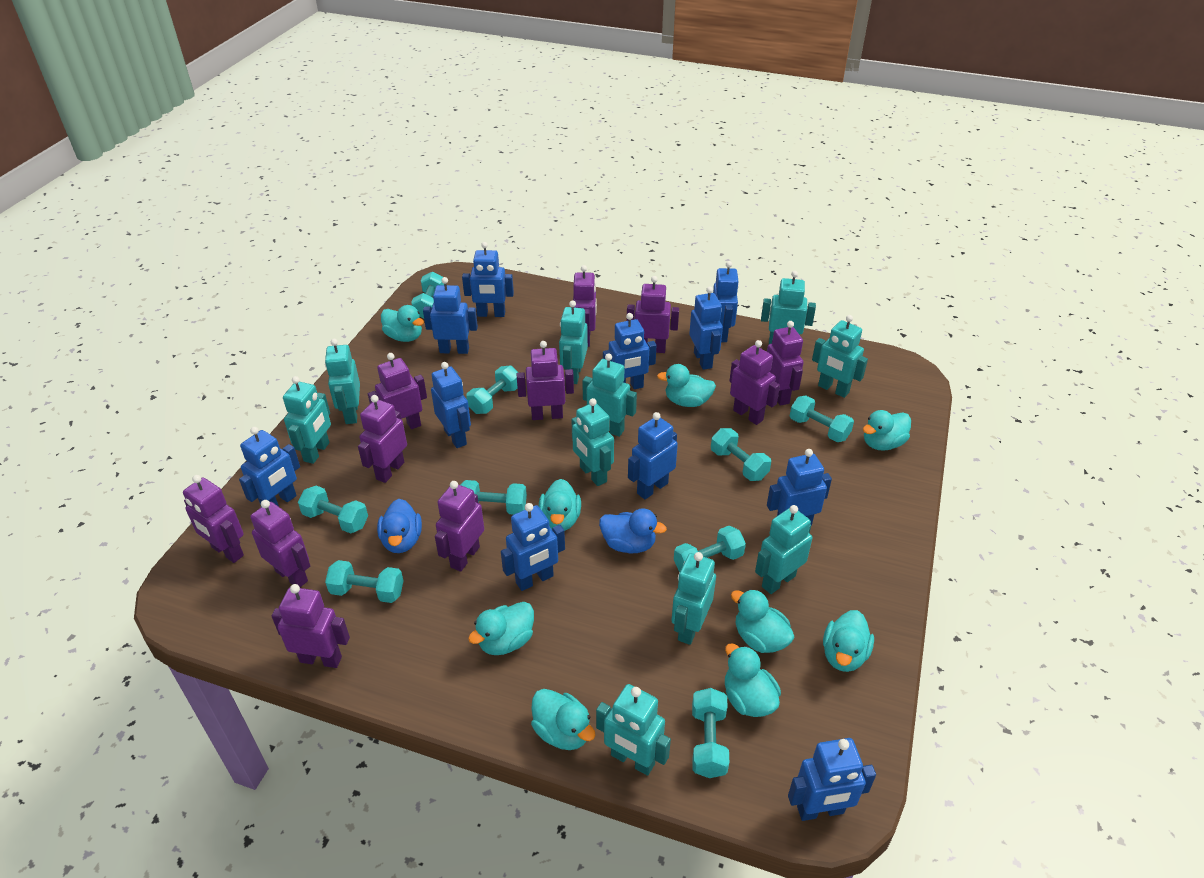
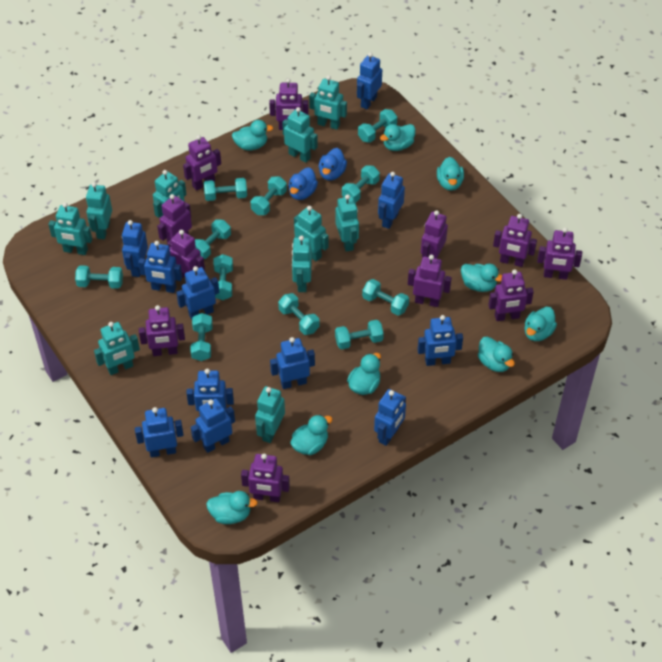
turquoise dumbbell: [298,486,368,533] [325,560,403,603] [411,272,444,318] [461,480,527,515] [466,366,518,414] [674,526,746,573] [692,688,729,778] [711,428,771,481] [790,396,854,442] = 9 -> [75,265,123,289] [190,313,213,361] [195,219,231,259] [204,178,247,201] [213,254,233,300] [251,176,287,215] [278,293,320,335] [335,320,384,350] [342,165,380,202] [358,109,397,143] [362,279,409,315] = 11

